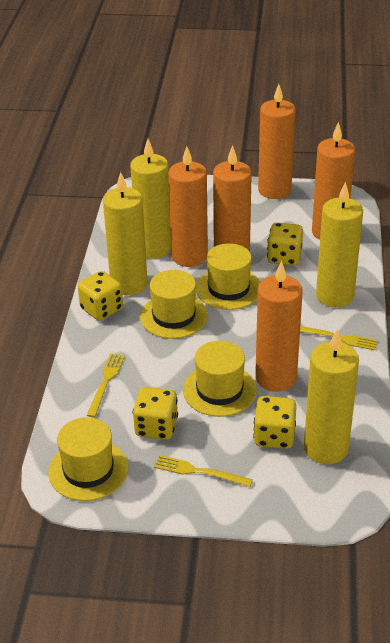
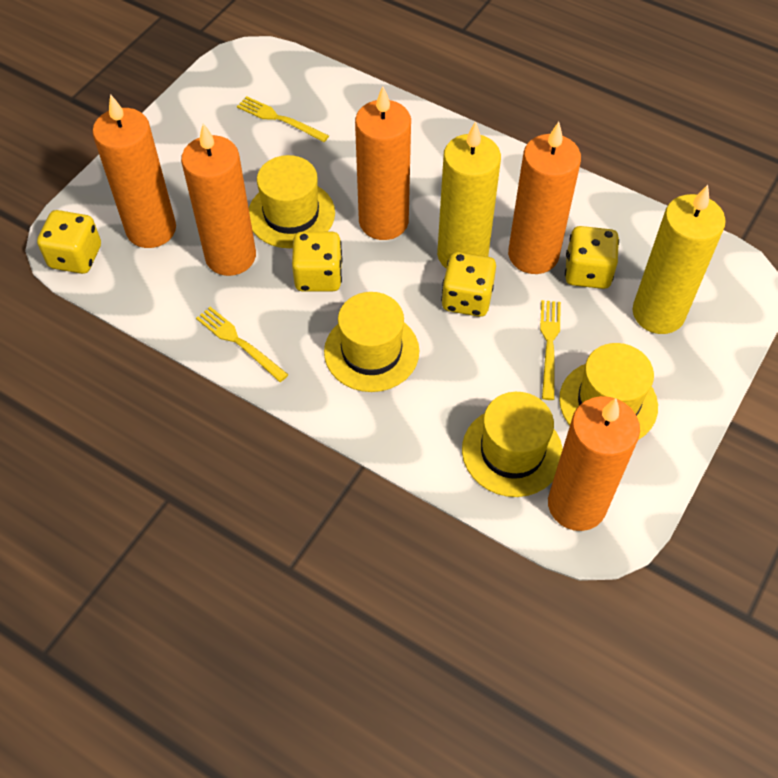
yellow candle: [103,172,148,295] [130,139,171,259] [304,329,359,464] [316,182,363,307] = 4 -> [437,121,501,269] [632,185,726,334] = 2

